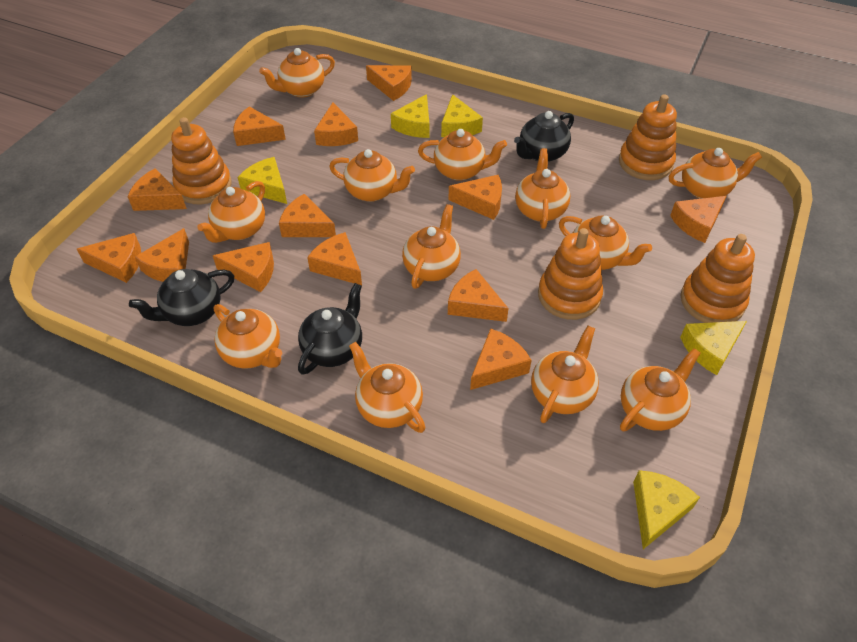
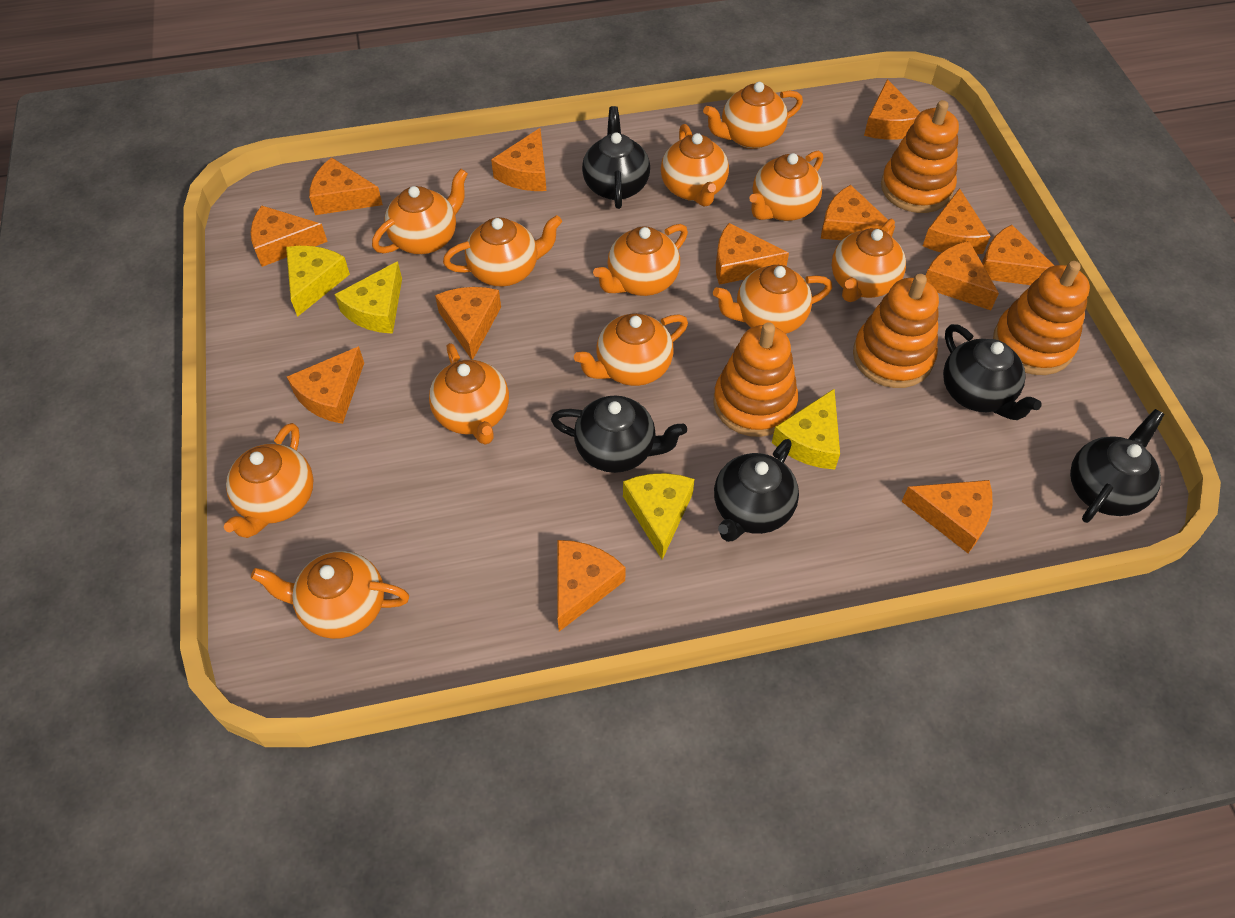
black teapot: [129,269,234,326] [298,283,362,375] [514,111,574,162] = 3 -> [551,396,687,473] [582,106,650,209] [714,439,799,542] [943,324,1042,420] [1070,409,1164,523] = 5
yellow cheese: [238,157,287,204] [391,94,429,138] [441,94,483,137] [633,470,700,549] [680,321,747,375] = 5 -> [286,246,350,317] [334,261,402,334] [623,473,695,560] [772,389,840,470] = 4

